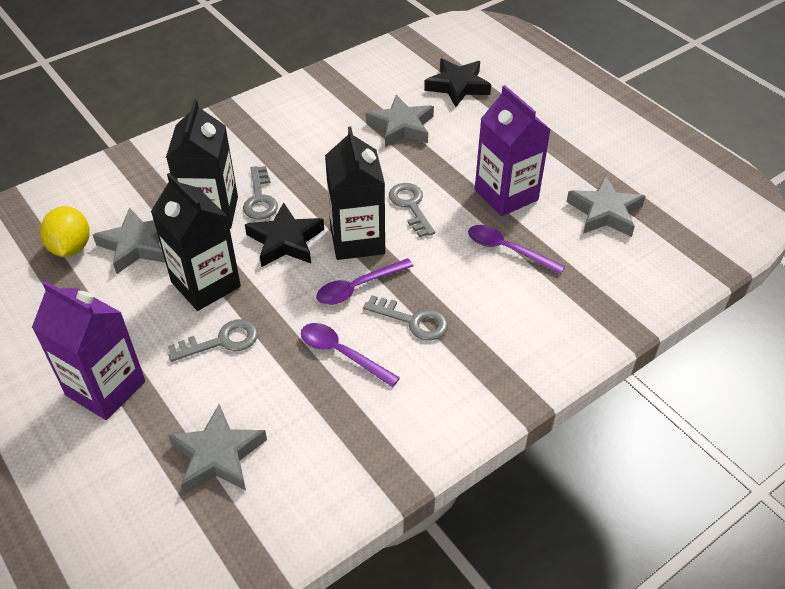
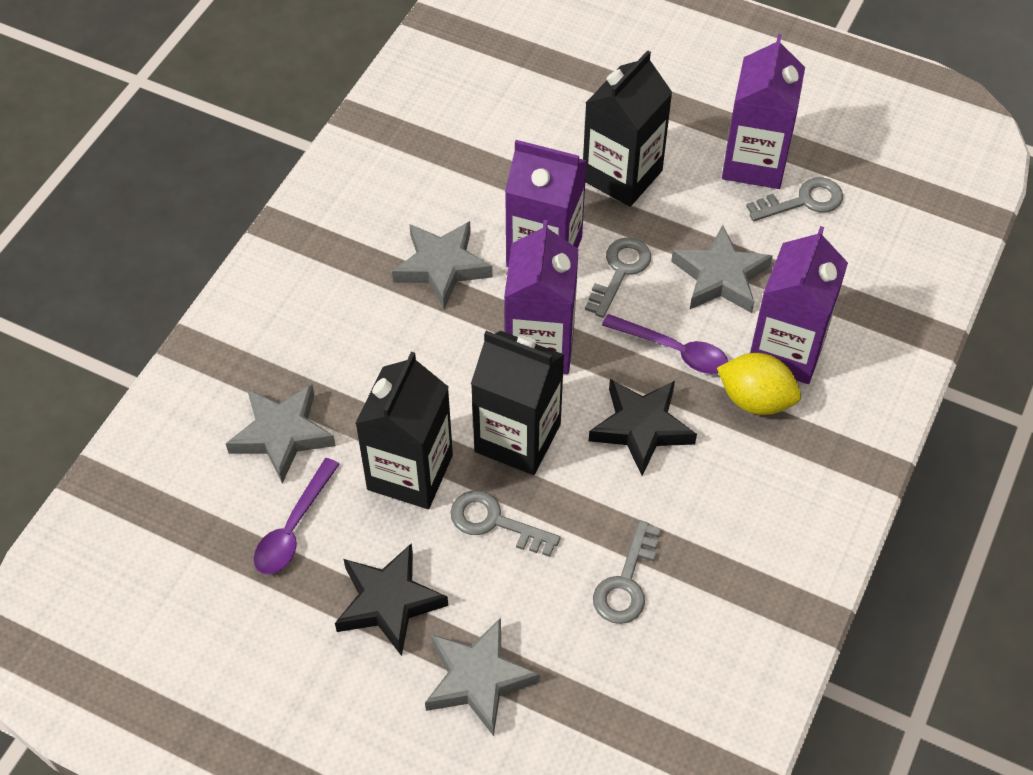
purple carton: [32,281,145,420] [475,85,551,216] = 2 -> [504,220,579,374] [505,140,587,267] [722,34,805,189] [750,226,848,384] = 4
purple spoon: [301,323,400,387] [316,258,413,305] [468,225,565,274] = 3 -> [254,458,340,575] [602,314,728,374] = 2

